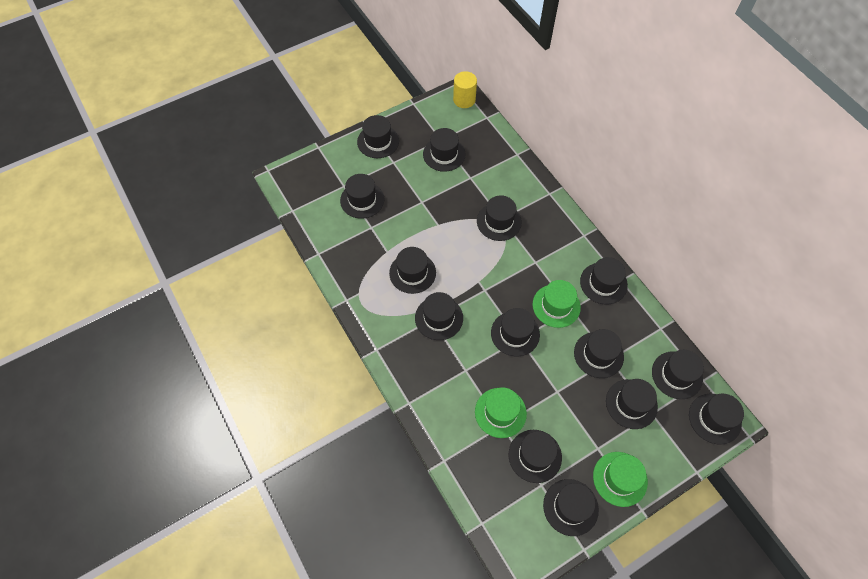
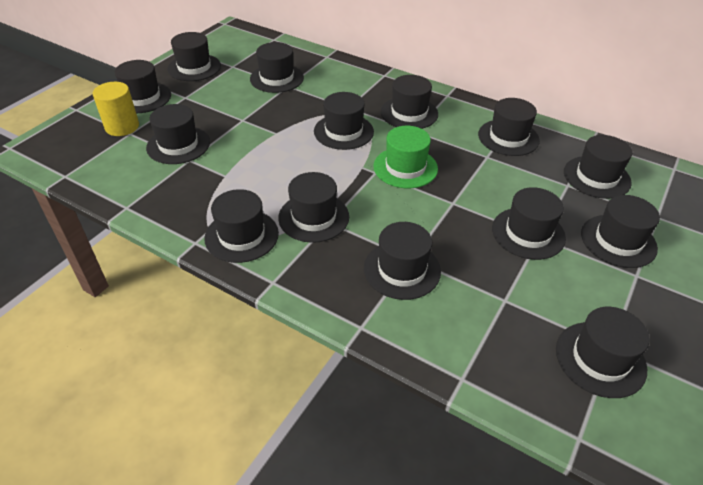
green hat: [475,387,527,438] [533,280,581,328] [593,452,648,507] = 3 -> [374,126,438,188] = 1

